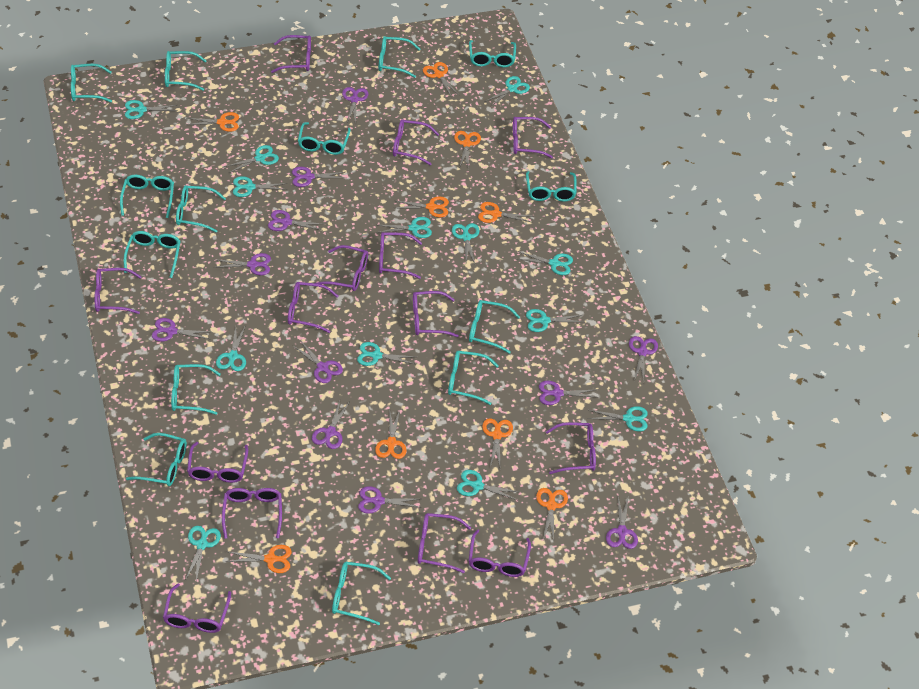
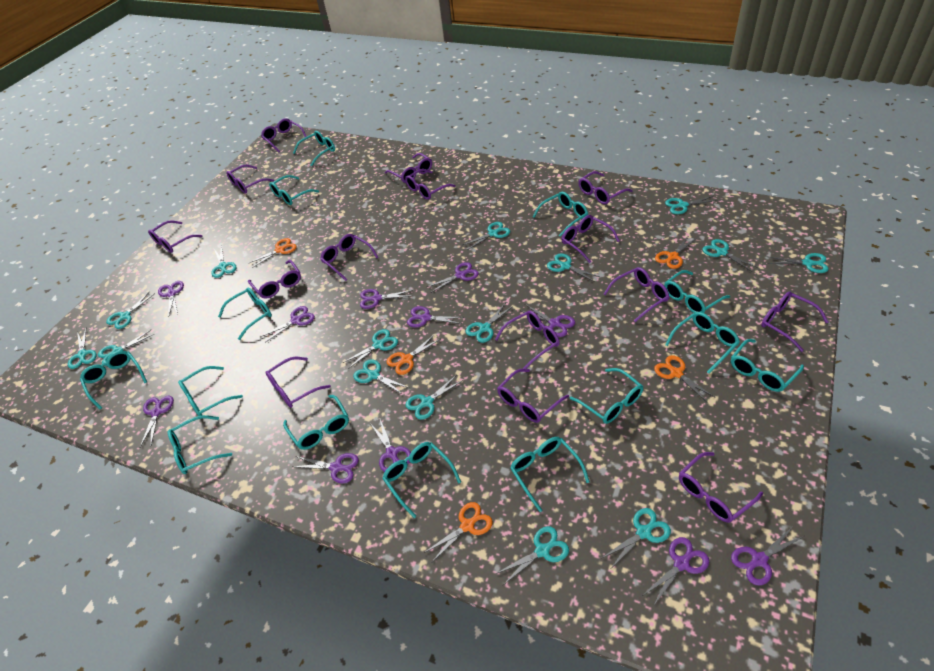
orange scissors: [186,112,239,132] [226,545,292,573] [375,410,407,459] [396,197,449,217] [423,62,459,96] [454,131,481,168] [478,202,533,223] [482,418,513,467] [536,488,568,542] = 9 -> [249,238,297,268] [387,334,440,375] [424,502,493,563] [654,355,714,403] [655,235,697,269] = 5
purple glasses: [95,268,142,314] [163,584,231,633] [187,442,248,483] [222,488,282,539] [271,35,311,73] [288,282,338,333] [315,245,368,291] [379,232,422,279] [393,119,439,165] [413,291,459,337] [418,513,471,573] [469,529,531,577] [513,117,553,158] [546,422,596,474] = 14 -> [148,220,202,253] [226,165,274,193] [248,260,301,299] [261,119,307,152] [265,357,331,408] [320,234,379,281] [385,153,432,183] [405,169,456,200] [495,311,560,369] [497,369,569,423] [562,215,620,263] [579,171,633,204] [604,267,669,322] [679,452,763,523] [761,291,828,352] = 15
turquoise scissors: [125,100,178,119] [186,526,221,582] [216,325,246,371] [224,145,279,173] [233,176,288,197] [357,342,416,366] [376,217,432,238] [452,223,480,264] [457,470,519,500] [484,76,530,107] [517,252,573,275] [526,309,582,332] [587,406,648,431] = 13 -> [68,329,97,369] [98,329,154,366] [106,291,154,329] [211,245,237,278] [342,329,398,369] [353,359,409,395] [406,376,463,420] [463,222,510,250] [466,304,513,343] [496,526,569,585] [547,253,599,282] [602,508,671,568] [665,196,718,214] [702,239,758,272] [766,253,829,273] = 15

